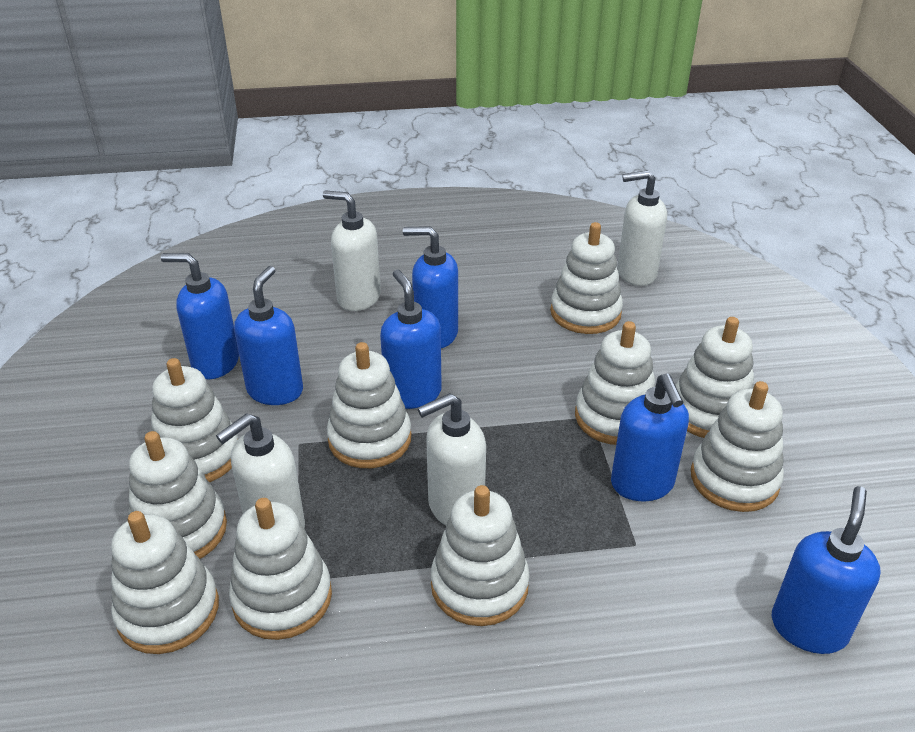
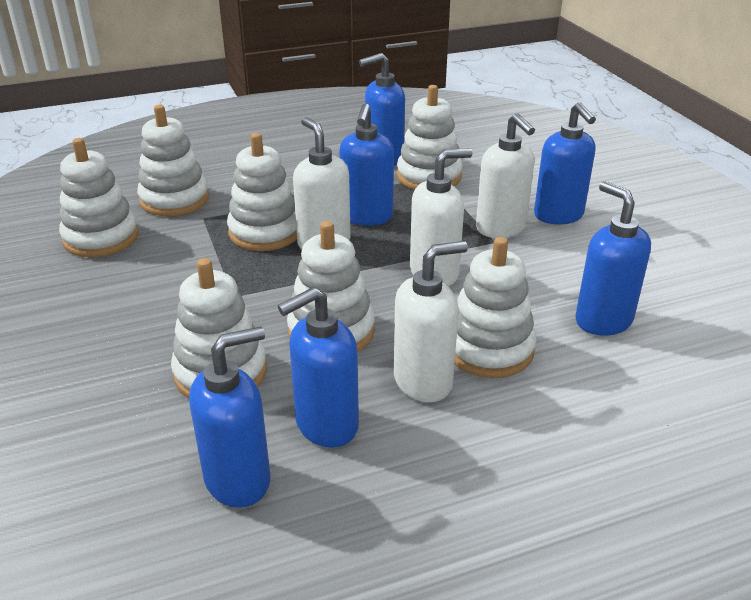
white stacking toy: [111,511,219,654] [129,431,227,559] [151,358,238,482] [229,498,332,640] [327,342,411,468] [431,485,530,626] [550,222,623,334] [575,321,655,445] [675,317,754,438] [691,381,784,512] = 10 -> [59,138,139,257] [137,105,209,216] [171,258,267,398] [227,133,297,251] [287,221,375,352] [397,85,462,190] [455,237,536,378] = 7

